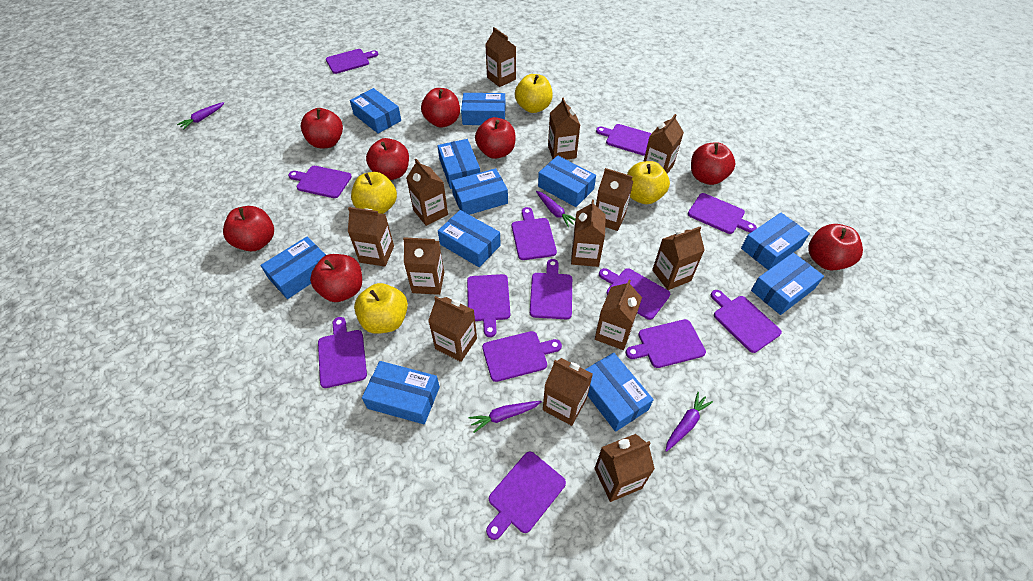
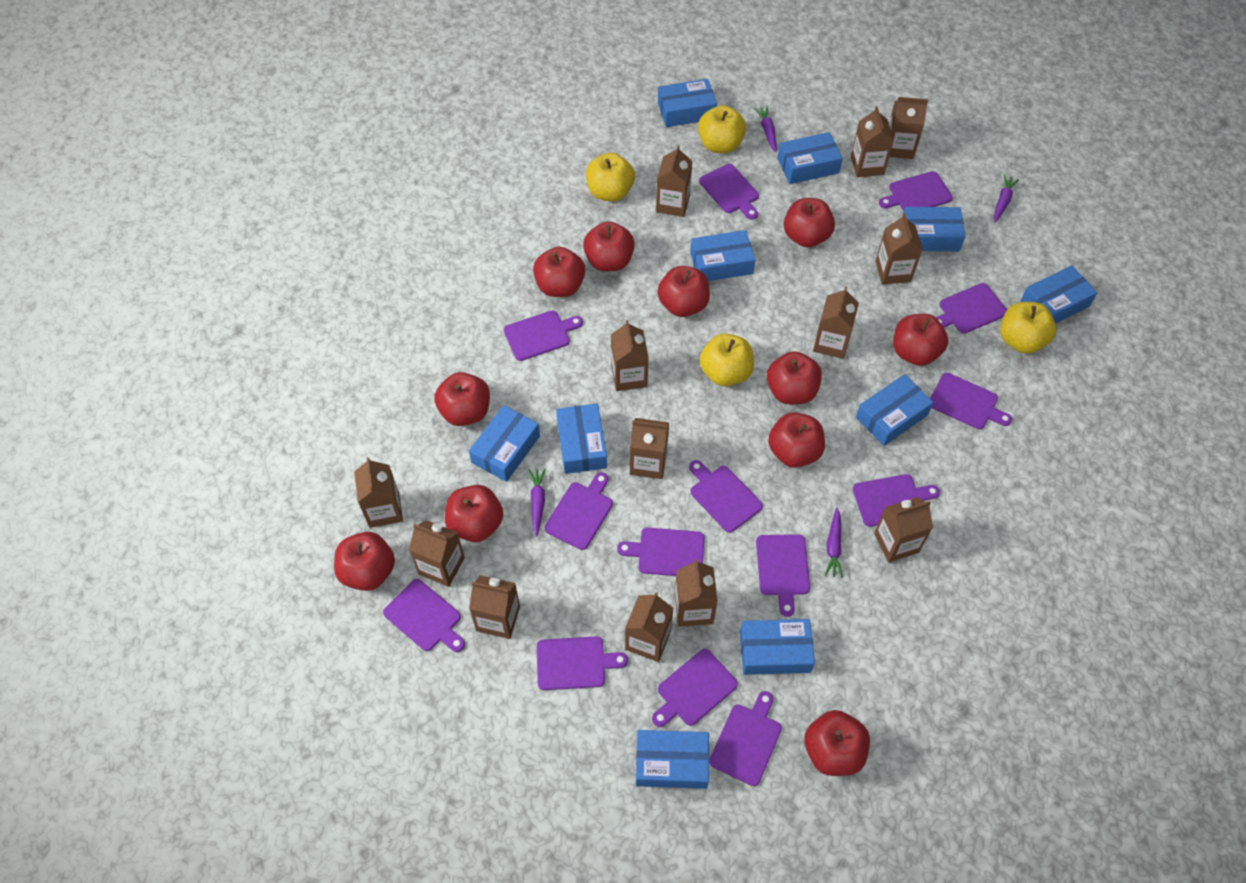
blue box: [260,237,326,299] [350,88,401,134] [362,361,440,424] [437,139,480,189] [438,210,501,267] [451,168,508,215] [461,93,506,125] [538,155,596,207] [585,353,654,432] [741,213,810,270] [751,253,824,315] = 11 -> [469,405,540,482] [556,403,607,474] [636,730,709,789] [658,79,717,127] [690,230,755,281] [740,619,815,675] [777,132,843,184] [856,374,933,446] [904,207,965,251] [1020,265,1097,324] = 10
purple cutting board: [288,166,352,198] [318,317,367,388] [326,49,379,74] [467,274,510,337] [482,331,562,382] [486,451,566,540] [512,207,557,260] [530,259,572,319] [596,124,652,156] [599,268,670,320] [626,319,706,368] [688,193,757,234] [711,290,782,353] = 13 -> [383,579,465,652] [504,310,583,361] [537,636,628,690] [544,472,613,550] [617,528,704,576] [652,649,738,727] [689,460,763,533] [699,164,759,220] [709,691,782,786] [756,534,810,617] [853,474,940,527] [879,171,953,211] [930,373,1012,429] [936,283,1007,334] = 14
red apple: [223,206,274,251] [301,108,343,149] [310,254,362,302] [366,138,409,180] [421,88,460,128] [475,117,516,159] [691,142,735,185] [808,224,863,270] = 8 -> [334,532,395,591] [434,372,490,426] [445,485,503,542] [533,247,585,297] [583,221,635,272] [658,266,710,317] [767,351,822,404] [768,412,825,468] [784,198,835,247] [804,710,870,776] [893,314,948,366] = 11

